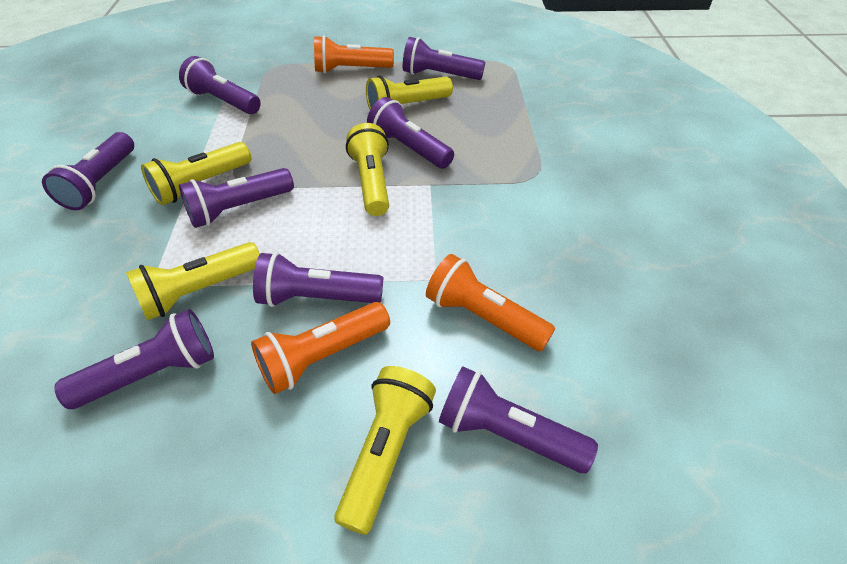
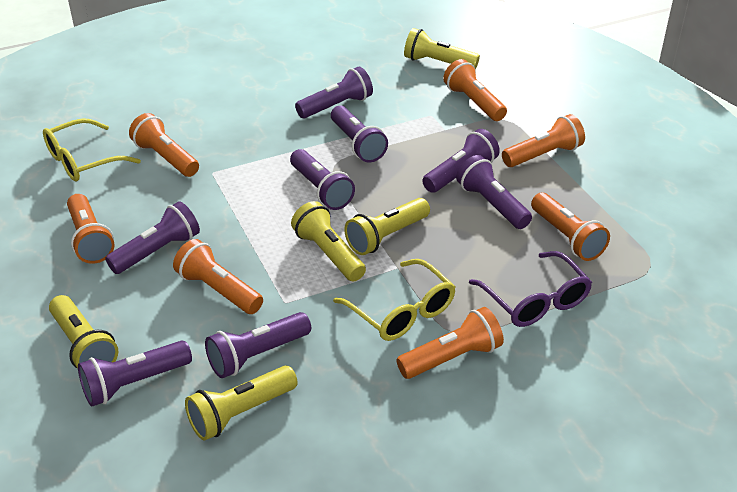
orange flashlight: [251,302,390,394] [314,35,394,73] [426,254,555,352] = 3 -> [67,194,115,264] [129,113,199,177] [173,239,263,314] [396,307,504,379] [443,59,507,121] [502,114,585,167] [531,193,610,261] = 7
purple glasses: none = 0 -> [469,251,592,327] = 1
yellow glasses: none = 0 -> [43,118,141,181] [333,259,456,341] = 2

